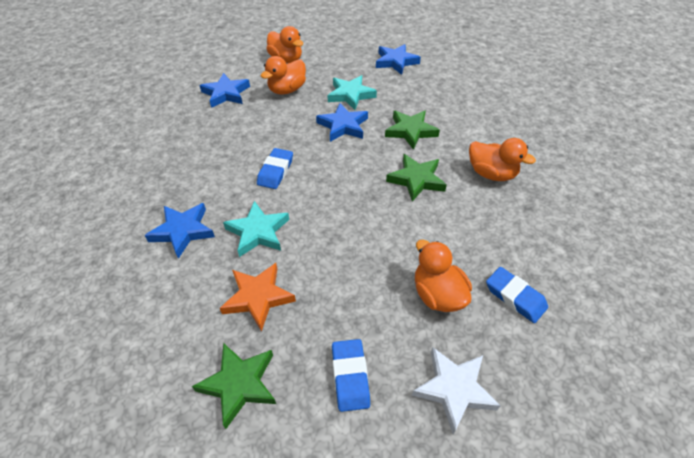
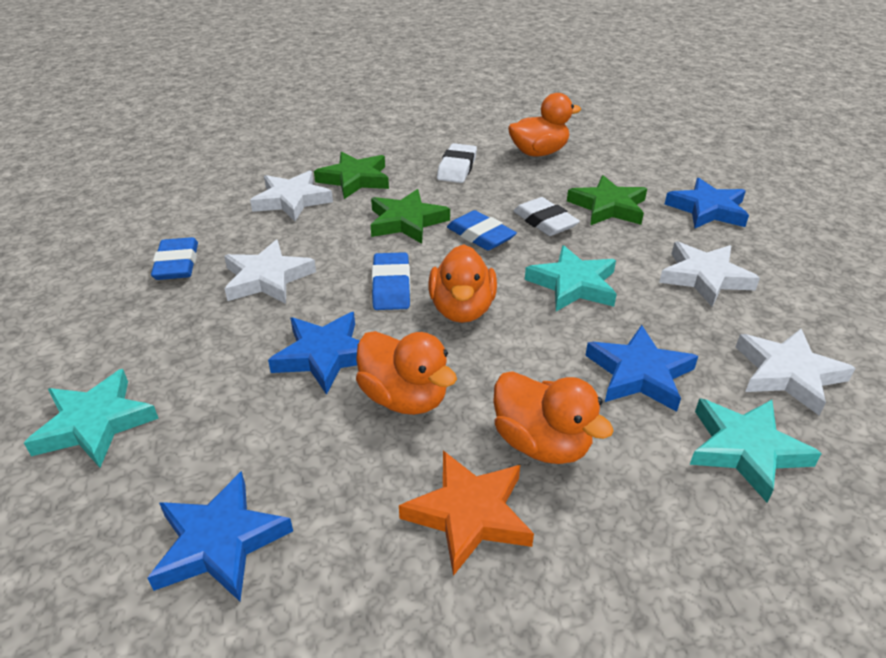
turquoise star: [223,201,289,257] [328,75,377,110] = 2 -> [24,369,159,468] [525,245,617,311] [690,398,822,502] = 3
white eraser: none = 0 -> [437,143,477,183] [513,197,580,236] = 2
white star: [412,347,501,434] = 1 -> [224,240,316,304] [250,170,333,221] [659,241,760,307] [736,329,855,416] = 4

